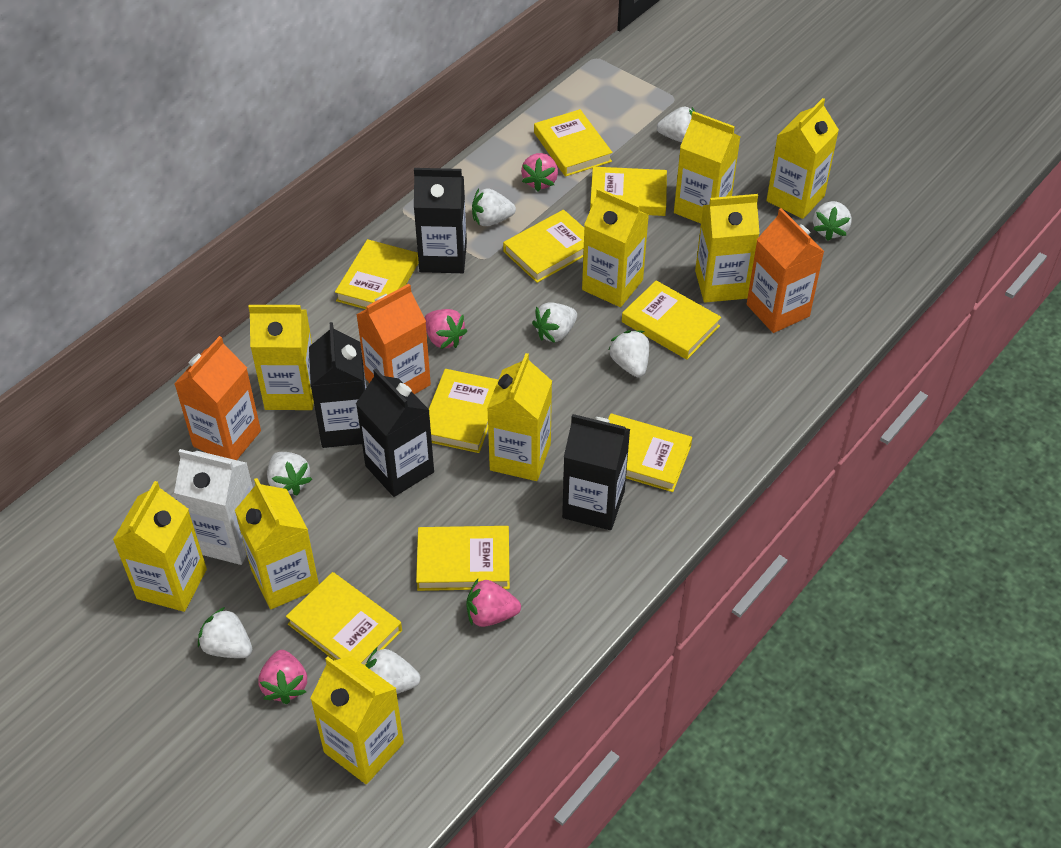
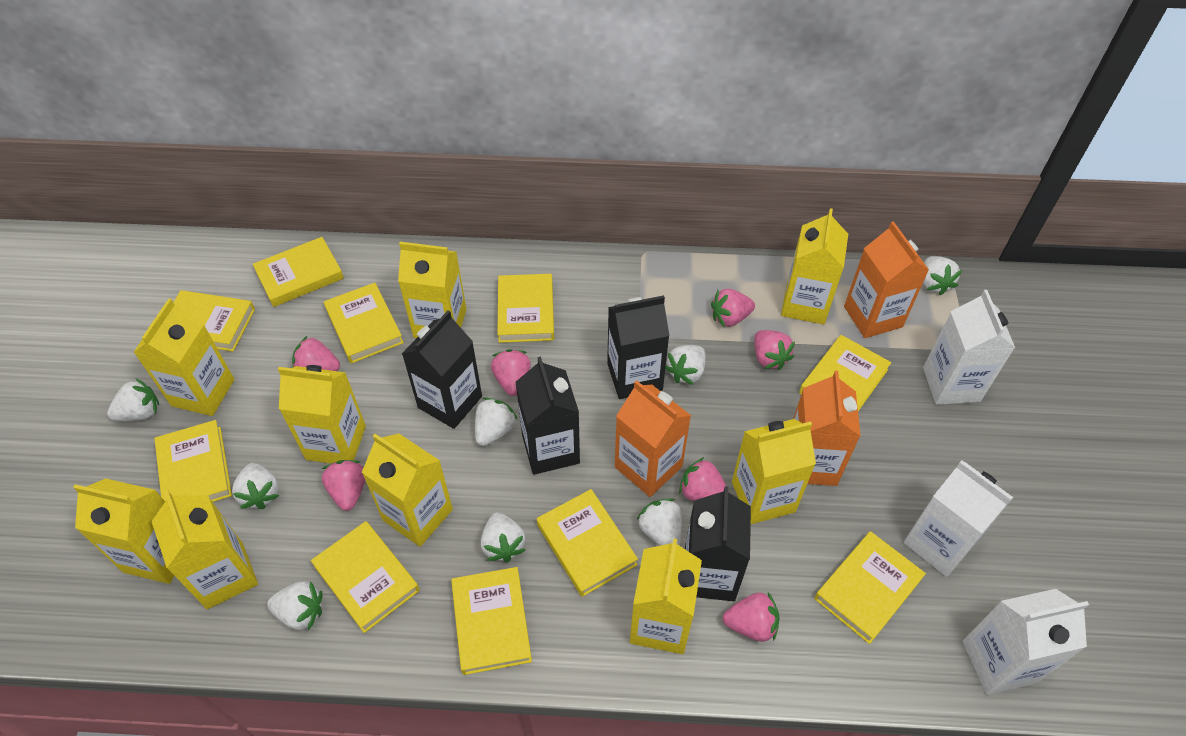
pink strawberry: [259,650,307,704] [424,309,467,349] [466,579,521,627] [521,153,558,192] = 4 -> [292,336,340,371] [322,460,365,511] [491,349,531,396] [679,457,729,501] [711,289,755,327] [723,592,780,642] [754,330,795,370] = 7
white carton: [174,449,253,565] = 1 -> [904,460,1013,577] [923,290,1015,405] [962,589,1089,695] = 3
yellow book: [286,572,402,665] [335,239,419,309] [416,526,510,591] [429,369,498,453] [503,210,584,283] [534,109,613,177] [590,167,667,216] [608,414,692,492] [622,280,721,360] = 9 -> [155,420,232,502] [173,290,255,351] [253,237,344,307] [311,521,420,633] [324,283,404,364] [451,567,532,675] [497,274,554,343] [537,489,638,597] [799,335,891,411] [814,531,926,644] = 10

